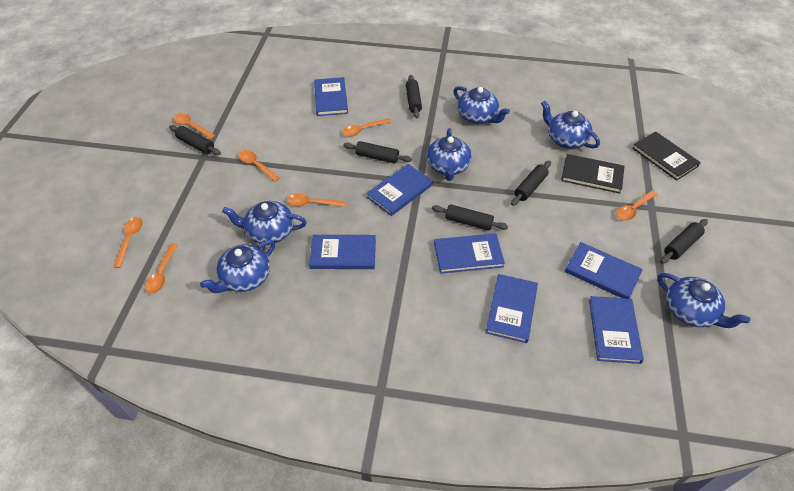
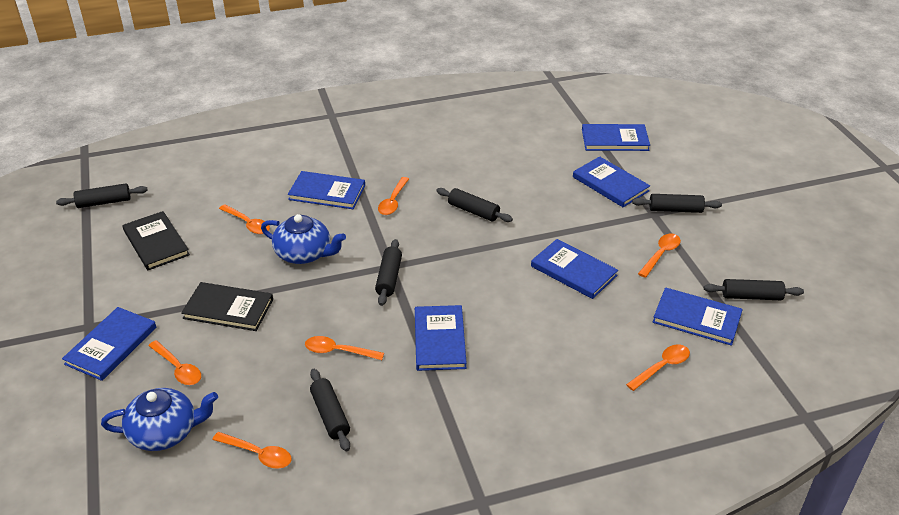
blue teapot: [200,240,275,293] [222,201,307,243] [427,128,472,181] [453,86,510,124] [541,101,600,149] [657,273,750,328] = 6 -> [101,388,218,451] [261,214,346,264] = 2

